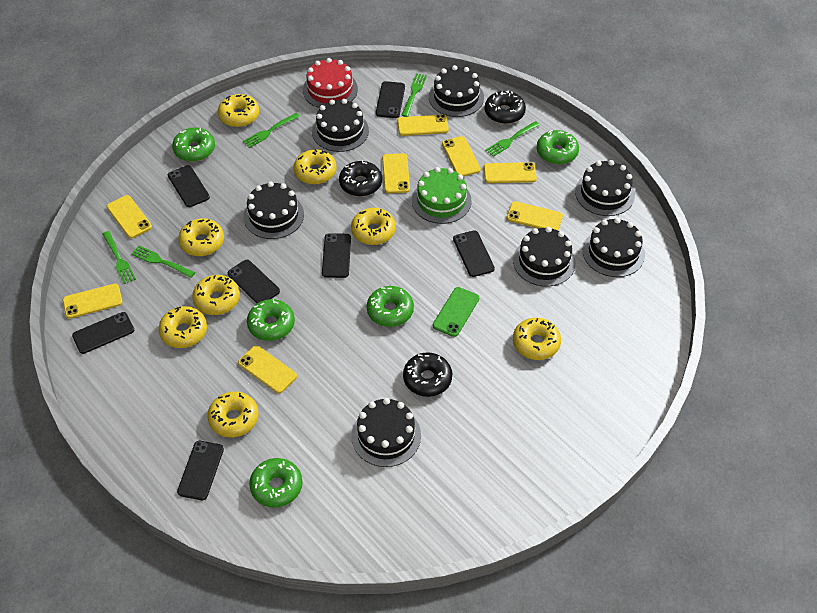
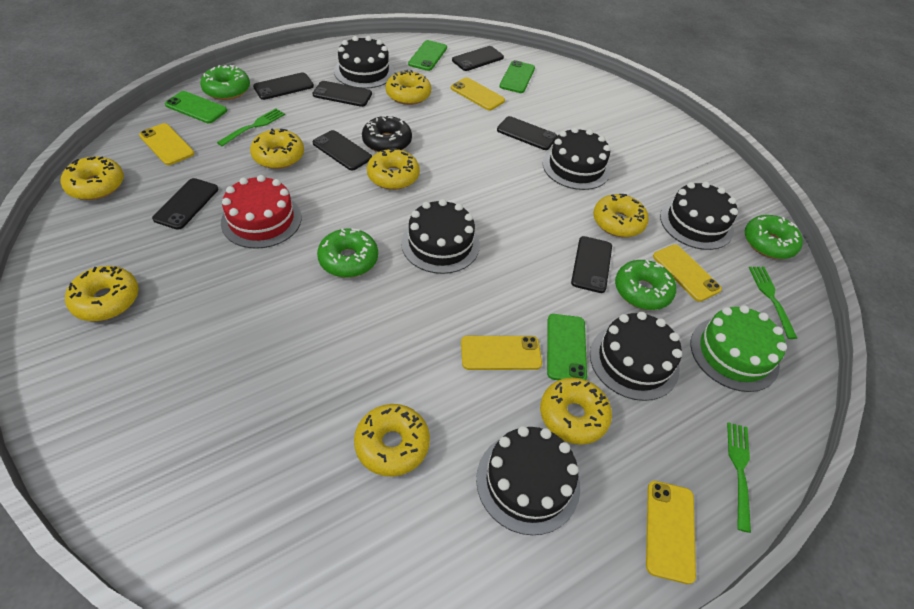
black cake: [243,181,304,239] [312,99,369,152] [351,398,421,467] [429,65,484,117] [513,227,576,287] [575,160,635,216] [583,218,645,277] = 7 -> [334,36,394,89] [401,199,480,274] [476,426,580,535] [543,127,611,190] [590,311,682,401] [660,182,738,250] = 6
black donut: [339,160,382,196] [403,353,452,397] [485,90,526,124] = 3 -> [362,115,412,152] = 1
green donut: [172,127,215,162] [247,299,295,341] [249,458,302,508] [367,286,414,327] [537,130,579,165] = 5 -> [200,65,250,100] [317,228,378,278] [615,260,676,310] [745,215,803,259] = 4
green fork: [103,231,136,284] [131,245,195,278] [243,113,300,148] [402,73,427,117] [486,121,540,157] = 5 -> [217,108,285,146] [727,422,751,533] [749,267,797,339] = 3
green phone: [433,287,479,337] = 1 -> [165,91,227,123] [408,40,447,71] [499,60,535,93] [547,314,587,380] = 4
yellow phone: [63,284,123,319] [107,195,152,238] [238,345,297,393] [382,153,410,194] [397,114,449,136] [442,136,481,177] [484,162,537,183] [506,201,563,230] = 8 -> [139,123,194,165] [451,77,505,111] [461,336,542,370] [646,481,696,584] [653,244,722,302] = 5

